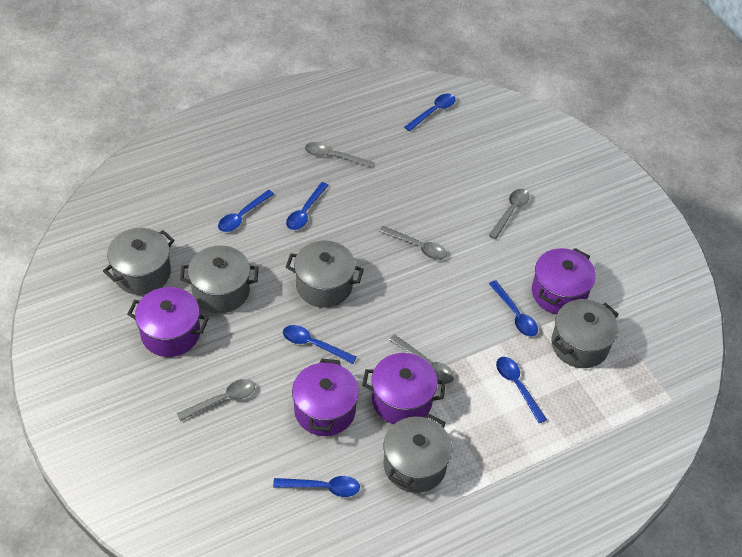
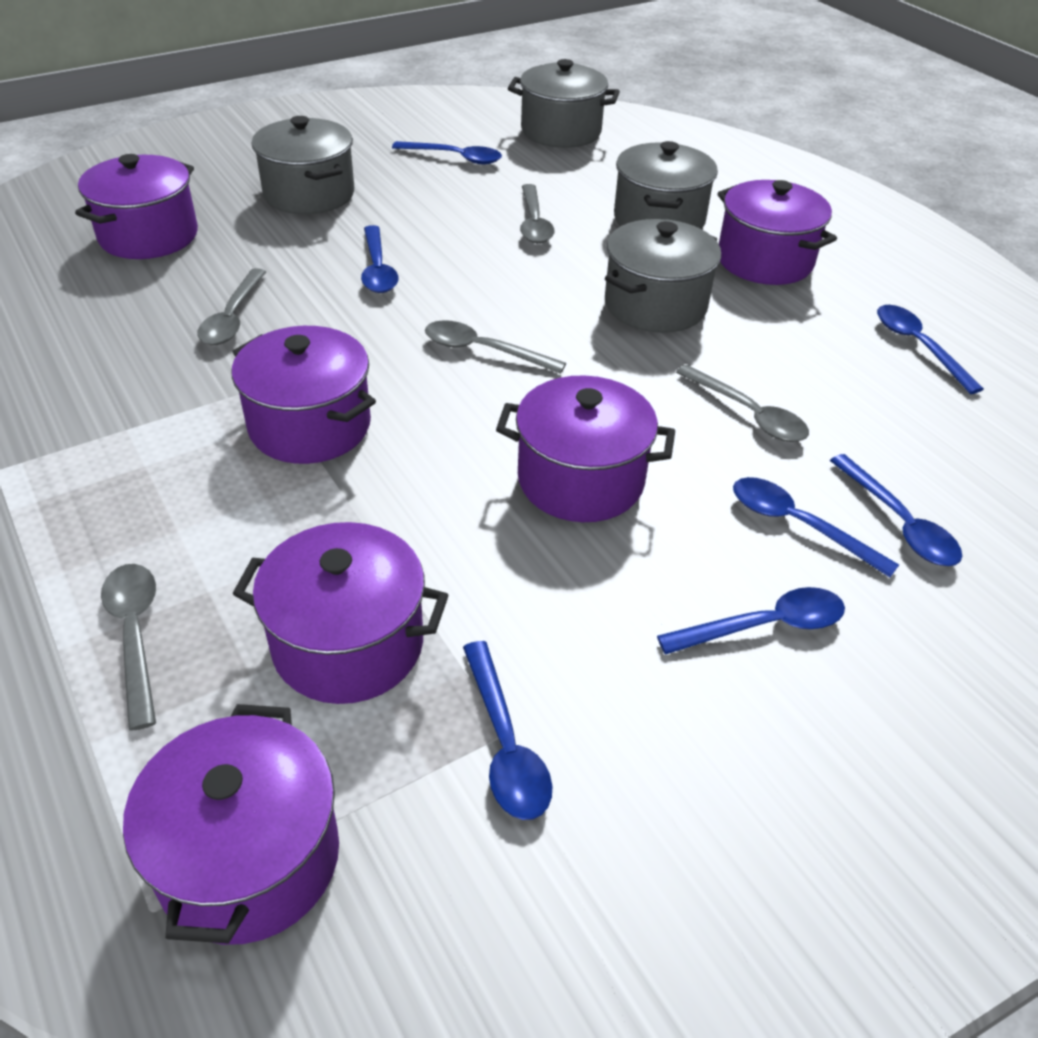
grey pot: [103,228,175,295] [180,245,258,313] [286,240,364,308] [384,413,452,493] [551,299,619,368] = 5 -> [252,116,354,214] [508,59,620,148] [605,219,721,333] [614,141,718,229] = 4
purple pot: [127,287,209,357] [292,358,359,436] [362,353,446,424] [532,248,596,314] = 4 -> [75,154,198,259] [123,704,339,945] [232,326,376,464] [233,522,449,704] [496,375,675,522] [717,180,837,285] = 6

